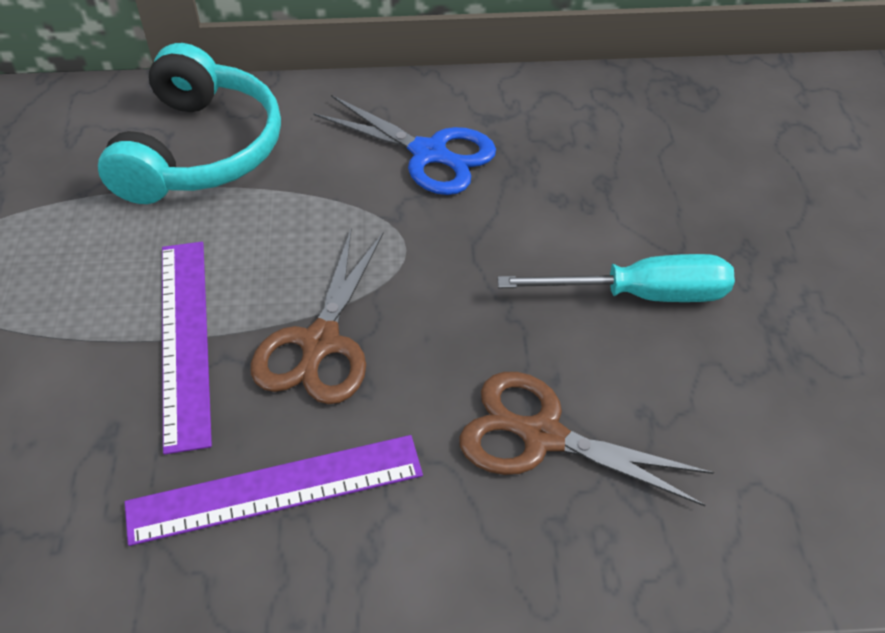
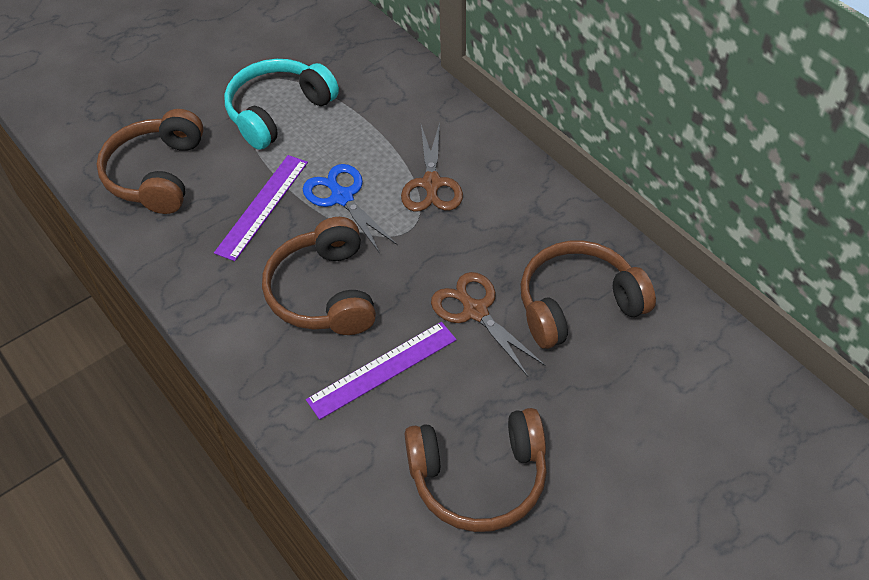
brown headphones: none = 0 -> [96,109,204,214] [262,217,376,335] [405,408,547,532] [521,241,656,349] = 4
turquoise screwdriver: [497,254,735,302] = 1 -> none = 0

